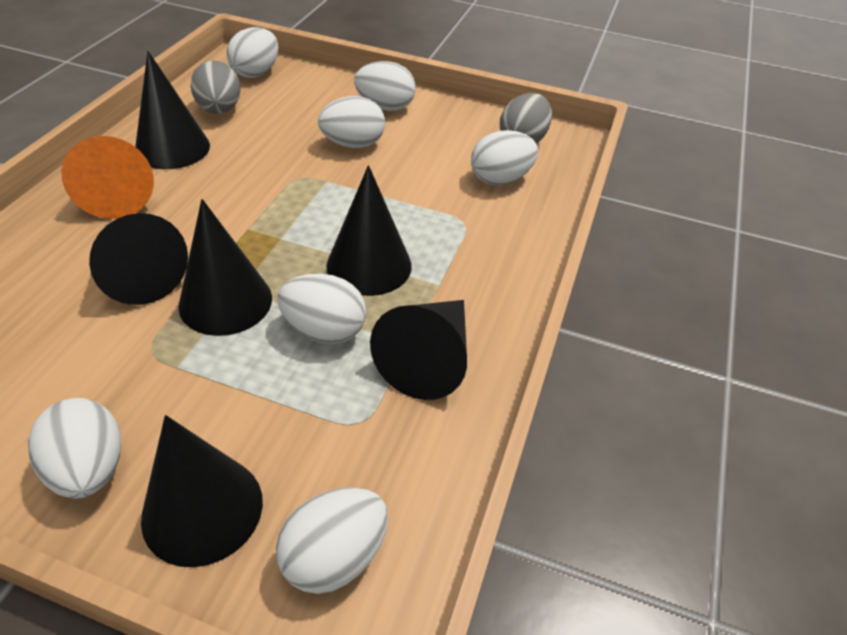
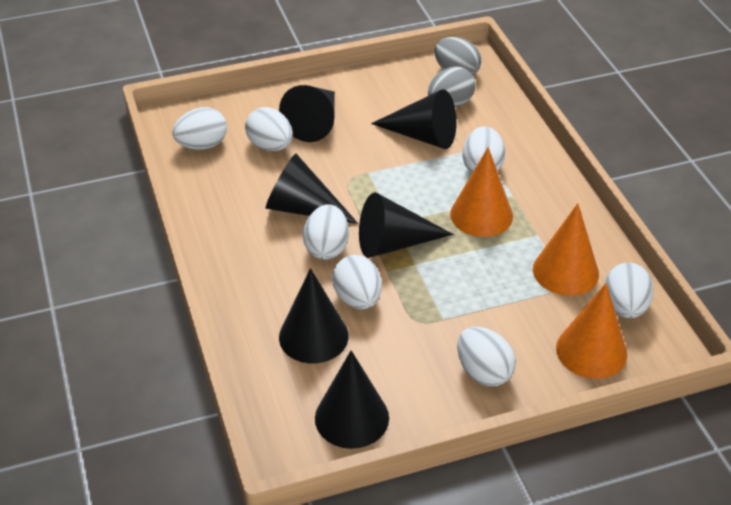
orange cone: [61,136,154,219] = 1 -> [450,147,513,237] [533,203,599,296] [556,283,627,379] = 3

